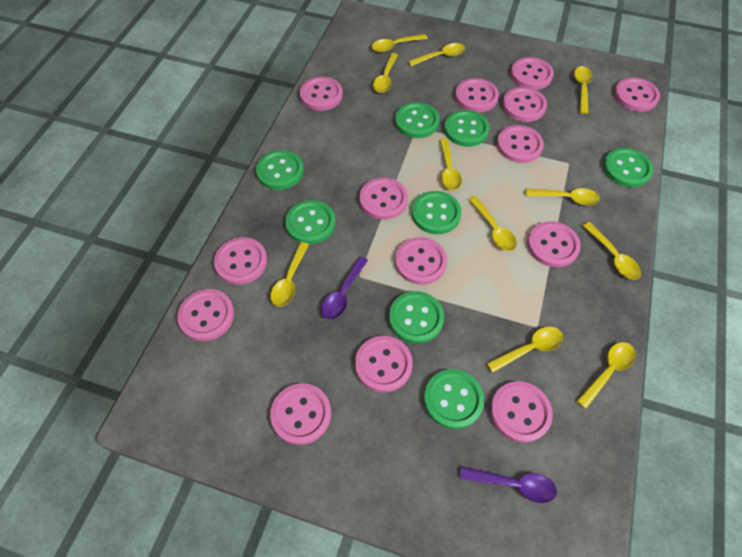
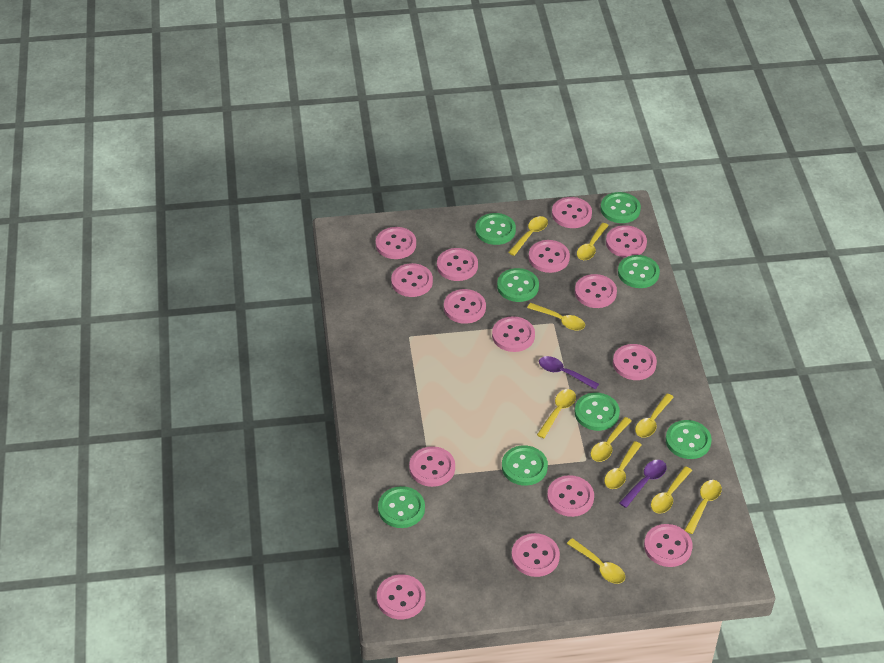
pink button: [177,289,234,341] [214,237,267,285] [270,383,331,445] [300,76,343,111] [355,336,413,393] [359,177,408,220] [395,237,447,285] [455,78,499,112] [490,381,553,443] [497,125,544,163] [502,87,547,122] [510,57,554,90] [527,221,581,268] [614,77,660,112] = 14 -> [376,227,416,259] [377,574,426,619] [391,263,433,297] [409,446,455,487] [437,248,478,281] [444,289,486,324] [492,316,535,352] [511,533,560,577] [529,240,570,273] [547,475,594,517] [552,197,592,228] [575,274,617,308] [606,225,647,258] [613,344,657,380] [644,524,693,567] = 15
yellow spoon: [270,242,309,307] [371,34,428,52] [373,53,398,93] [408,43,465,66] [440,138,462,190] [468,196,517,251] [487,327,563,373] [526,188,600,205] [574,66,592,114] [577,342,636,409] [583,222,641,280] = 11 -> [508,216,548,256] [527,303,585,331] [537,389,576,438] [567,538,625,584] [577,223,609,260] [590,417,631,462] [604,441,642,489] [635,394,674,438] [651,466,692,513] [685,480,722,534] = 10

